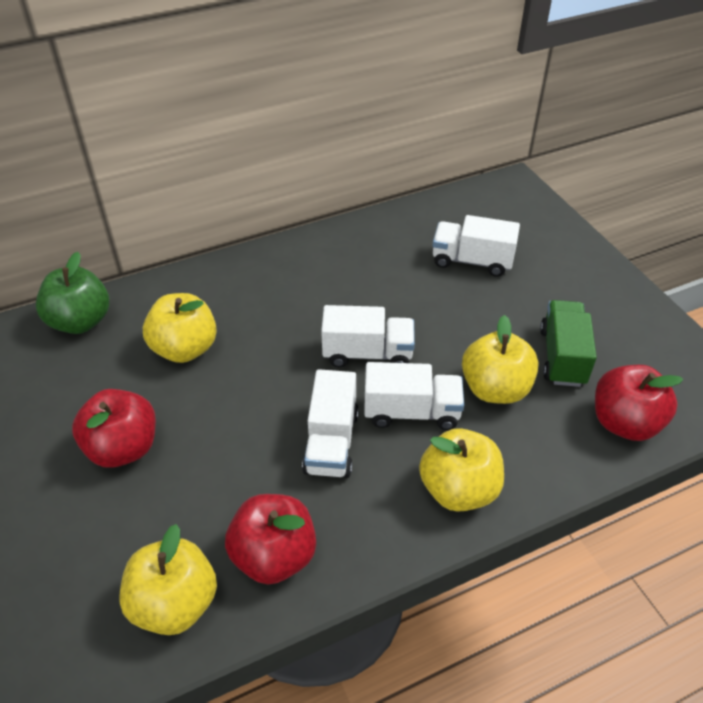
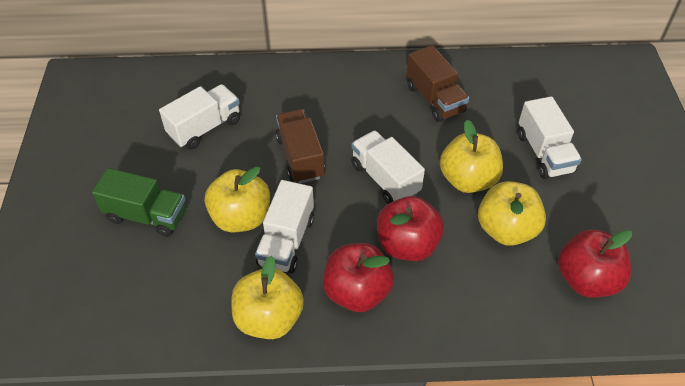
brown truck: none = 0 -> [276,109,325,184] [407,45,469,122] = 2
green apple: [36,252,109,334] = 1 -> none = 0

